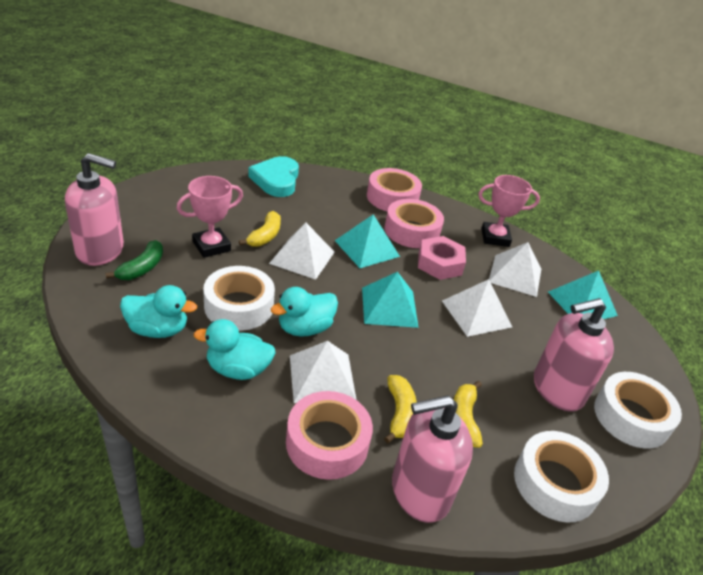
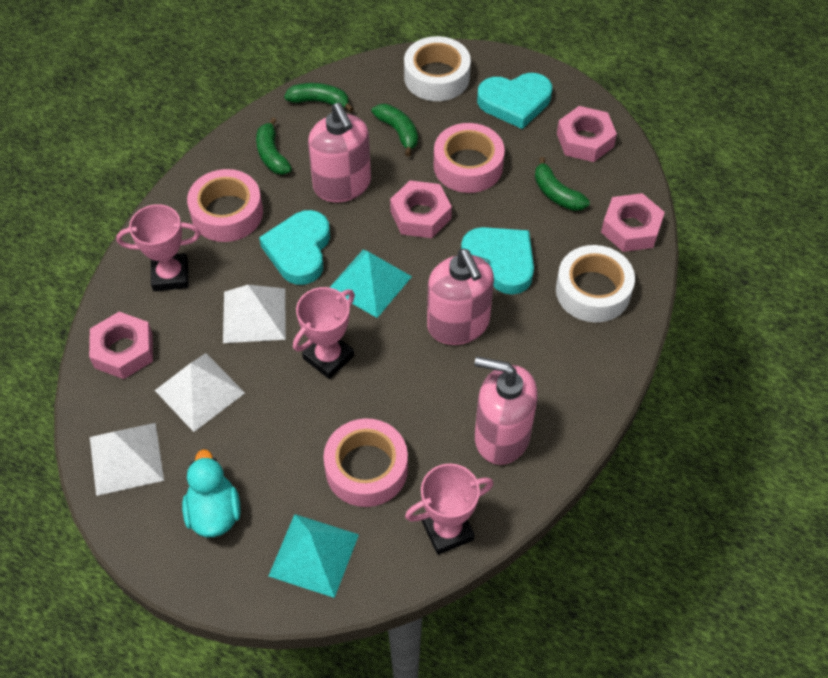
green banana: [105,240,163,280] = 1 -> [256,117,292,175] [284,83,354,112] [371,104,418,156] [535,157,590,211] = 4
pink nut: [418,236,466,280] = 1 -> [89,312,153,379] [390,180,452,238] [557,106,617,162] [601,193,665,252] = 4
pink trophy: [176,176,243,258] [478,175,540,247] = 2 -> [116,204,201,291] [293,287,355,379] [405,464,493,555] = 3
turquoise duck: [120,285,197,338] [194,319,276,380] [271,287,338,337] = 3 -> [182,449,241,537] = 1
turquoise heart: [248,156,299,197] = 1 -> [259,210,330,285] [461,227,534,295] [477,73,552,129] = 3
turquoise pyramid: [335,214,400,268] [362,272,419,328] [548,270,618,319] = 3 -> [269,514,359,598] [329,249,412,318] = 2
white pyramid: [269,223,335,280] [290,341,356,403] [442,279,512,337] [489,242,541,297] = 4 -> [90,423,164,496] [155,353,245,432] [223,285,286,343] = 3
white tape: [203,266,275,331] [514,431,609,522] [594,372,682,449] = 3 -> [404,36,471,101] [556,245,635,323] = 2
yellow banana: [239,211,281,247] [384,375,417,443] [454,381,483,448] = 3 -> none = 0

